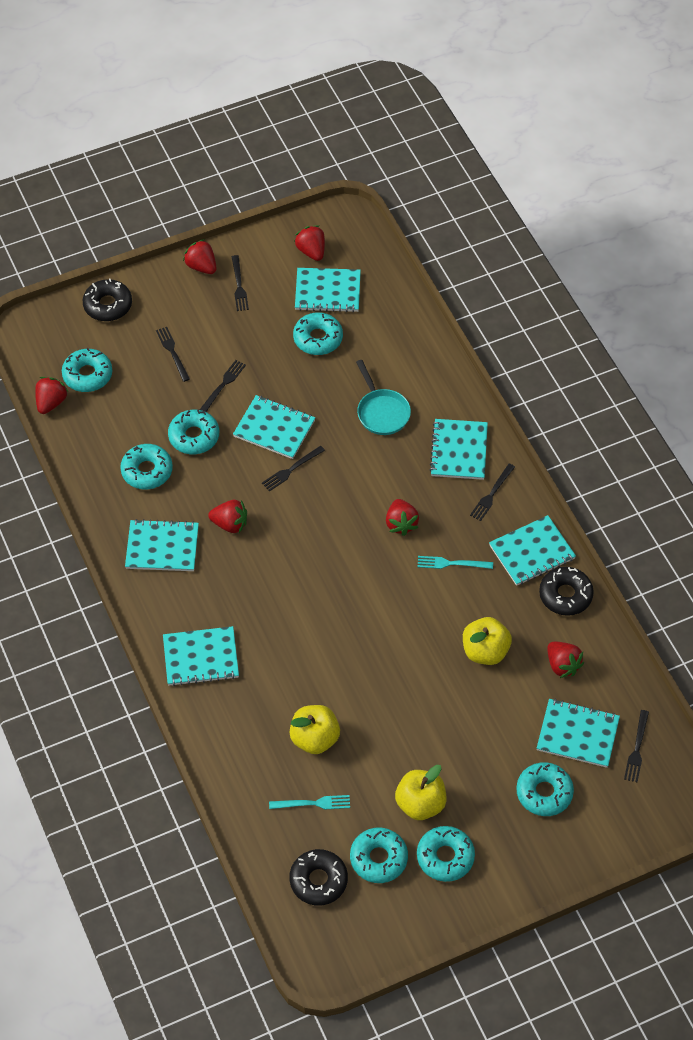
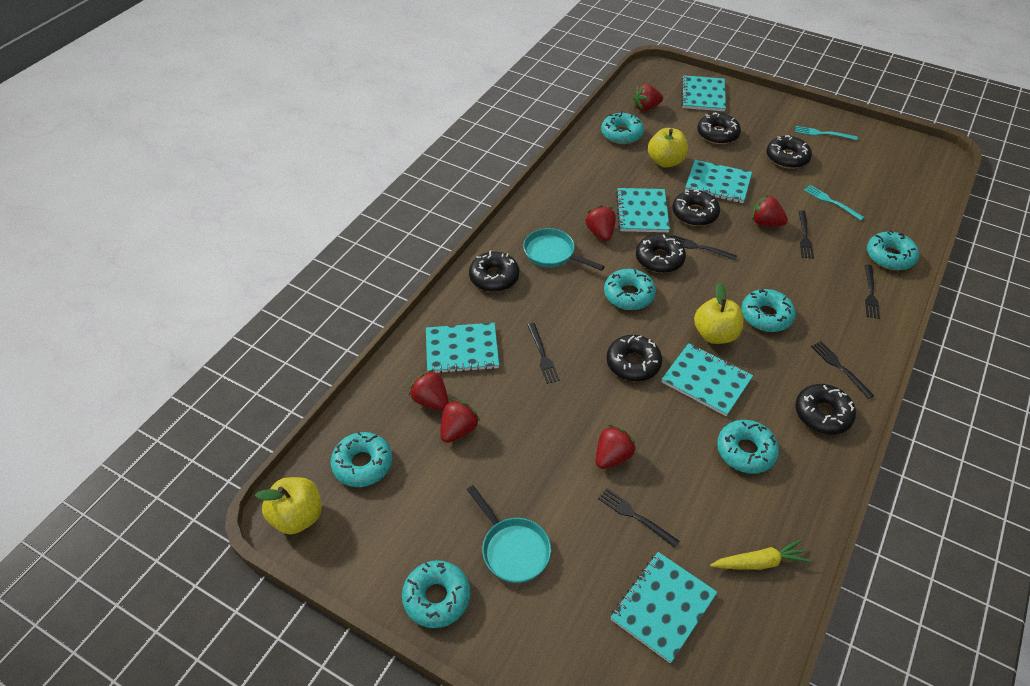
black donut: [83,279,132,321] [289,849,348,906] [539,567,594,616] = 3 -> [469,251,519,292] [607,335,662,381] [636,234,686,273] [672,189,720,226] [697,112,741,144] [766,135,812,169] [795,384,856,435] = 7
turquoise notebook: [125,519,199,571] [163,626,239,686] [233,395,315,459] [295,268,361,312] [430,419,488,480] [489,515,576,586] [537,699,620,768] = 7 -> [426,323,499,373] [610,552,717,663] [616,188,670,232] [661,343,753,416] [681,75,726,111] [685,160,752,203] = 6
turquoise pan: [356,360,411,435] = 1 -> [467,485,551,583] [523,228,605,271] = 2
yellow carrot: none = 0 -> [710,540,811,570] = 1

